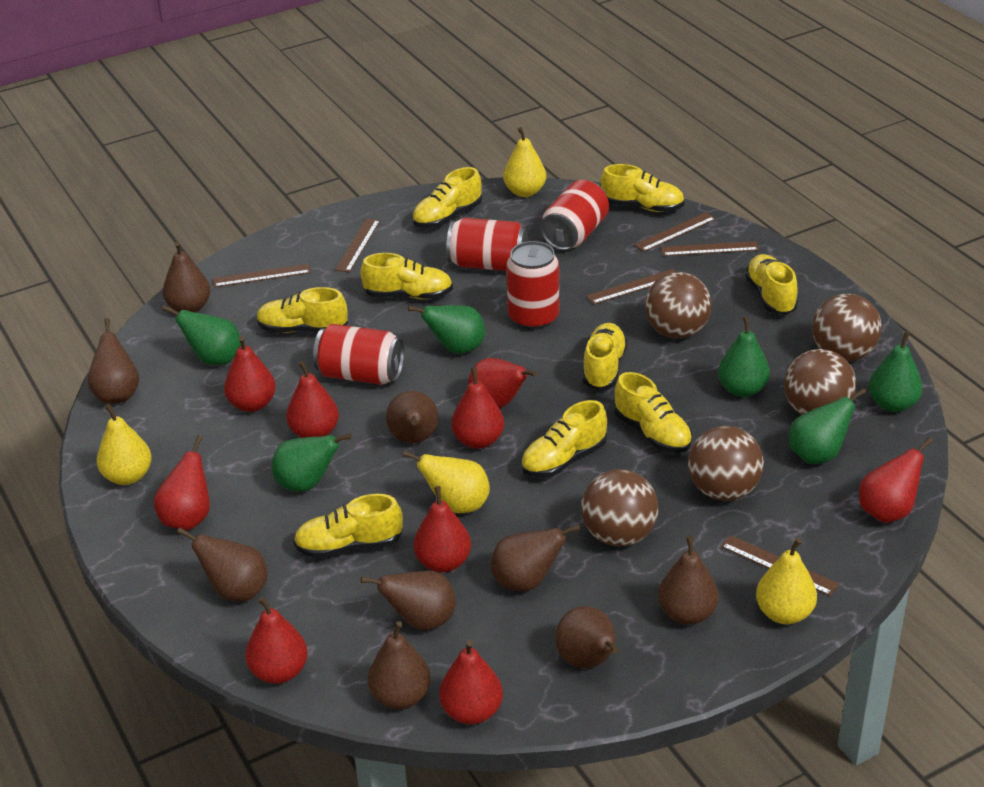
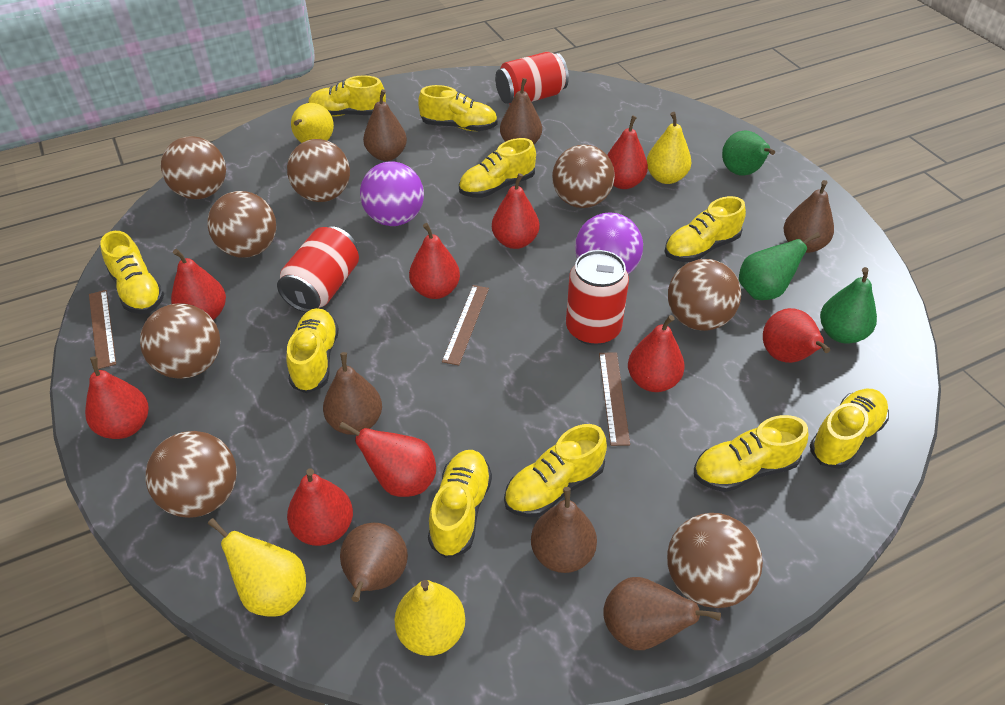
brown ball: [581,469,659,547] [645,272,712,338] [688,426,764,501] [784,349,857,415] [812,294,882,362] = 5 -> [140,303,220,379] [145,431,237,518] [161,136,226,199] [207,191,276,257] [287,139,350,202] [552,145,615,208] [667,513,763,608] [668,259,741,331] = 8
brown pear: [87,318,139,404] [163,242,211,312] [177,527,268,601] [361,571,456,630] [368,621,431,709] [386,391,438,443] [491,524,581,591] [555,606,619,668] [658,536,718,625] = 9 -> [323,352,382,435] [340,523,408,602] [363,89,407,161] [500,78,542,144] [531,487,597,573] [603,577,721,650] [784,180,834,253] = 7
brown ruler: [213,264,311,287] [335,219,380,272] [586,269,675,304] [634,212,716,252] [661,241,759,256] [721,535,839,596] = 6 -> [89,290,116,369] [442,285,489,365] [599,352,630,446] = 3
green pear: [162,305,241,365] [272,433,352,492] [408,305,485,354] [718,317,770,397] [789,388,867,464] [869,331,923,412] = 6 -> [722,131,775,176] [739,232,820,300] [820,267,877,344] = 3
purple ball: none = 0 -> [360,161,424,226] [575,212,643,275] = 2
red can: [313,324,404,385] [446,218,528,271] [506,241,559,330] [540,180,609,251] = 4 -> [277,226,359,312] [495,52,569,104] [566,250,629,345] = 3
yellow shoe: [256,287,348,333] [293,494,403,558] [361,253,453,299] [412,167,482,228] [521,400,607,478] [582,323,627,390] [601,164,684,212] [614,372,692,453] [745,254,798,315] = 9 -> [100,231,164,314] [286,308,339,393] [308,75,386,117] [418,85,497,131] [428,450,492,558] [459,138,536,198] [504,424,607,517] [664,196,746,262] [694,415,808,492] [810,389,889,469] = 10

